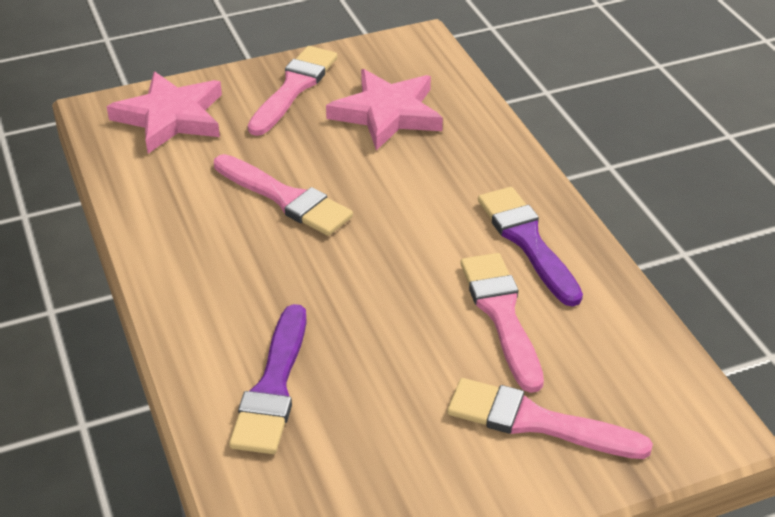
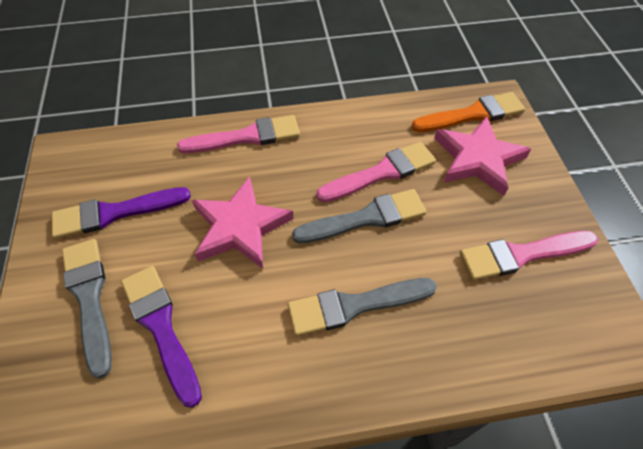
grey brush: none = 0 -> [62,239,112,379] [288,278,437,336] [292,189,426,244] = 3
orange brush: none = 0 -> [411,92,525,132] = 1
pink brush: [214,154,353,236] [248,46,337,136] [447,378,653,459] [461,253,544,393] = 4 -> [177,115,300,153] [316,142,436,203] [460,231,598,280] = 3

